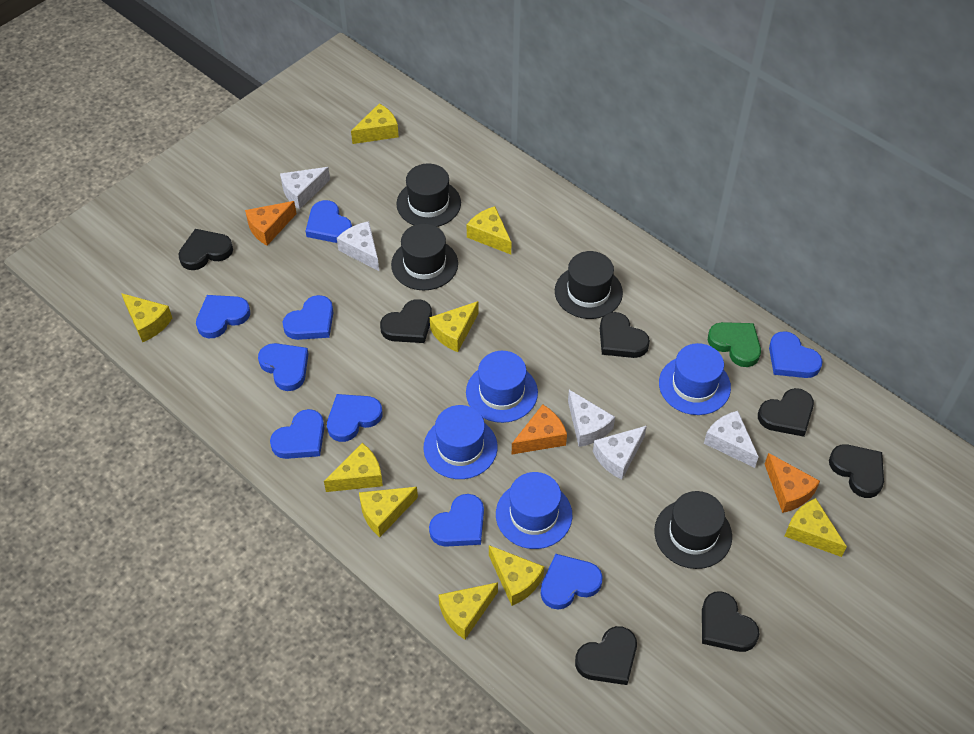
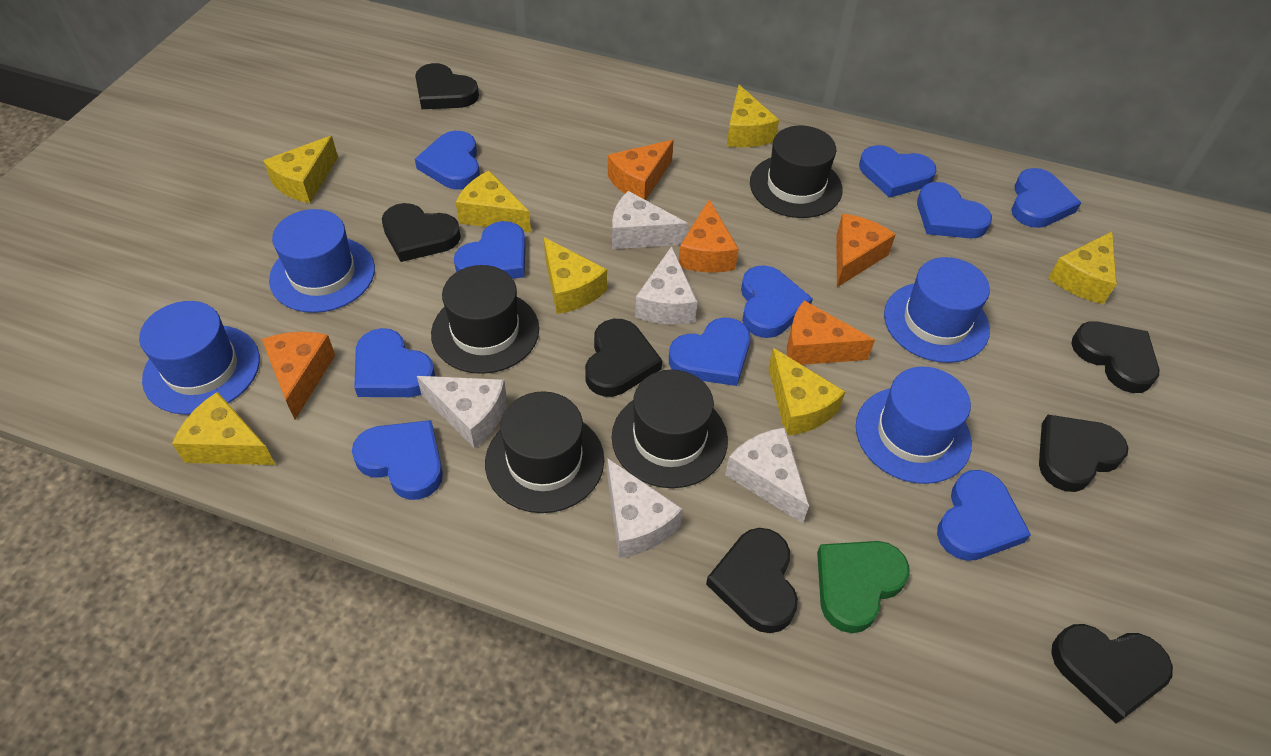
blue heart: [196,295,250,338] [258,343,309,391] [270,409,324,459] [282,295,334,340] [306,200,352,243] [327,394,382,442] [429,494,484,547] [541,554,603,610] [769,331,823,378] = 9 -> [352,420,443,500] [354,328,435,397] [415,131,480,190] [454,221,526,279] [669,318,750,386] [741,265,813,338] [859,145,936,198] [917,182,992,238] [937,470,1031,561] [1011,168,1081,228] = 10
orange cheese: [245,201,297,245] [512,404,567,454] [765,453,820,513] = 3 -> [262,332,335,420] [608,140,674,200] [679,199,739,273] [787,300,875,365] [837,214,896,287] = 5
yellow cheese: [121,293,172,343] [324,443,383,492] [351,104,399,144] [359,487,418,537] [430,301,479,352] [438,582,498,640] [467,206,512,254] [489,545,544,606] [785,498,847,557] = 9 -> [172,392,276,465] [263,136,338,203] [456,171,531,232] [544,237,607,314] [727,85,779,147] [768,348,845,436] [1048,231,1117,304] = 7

